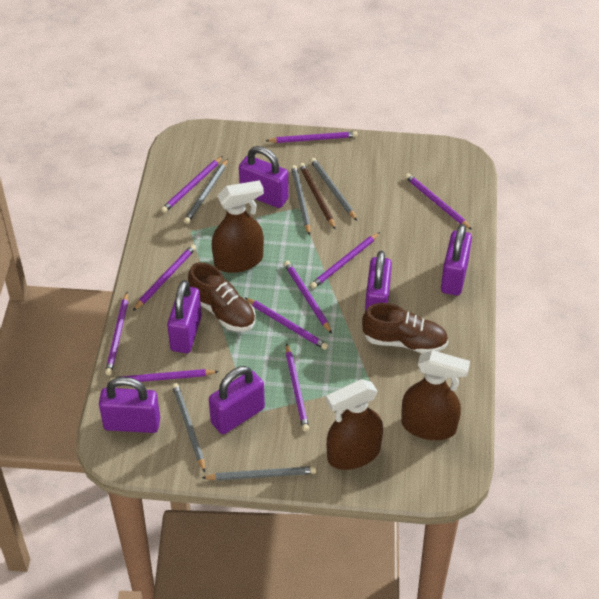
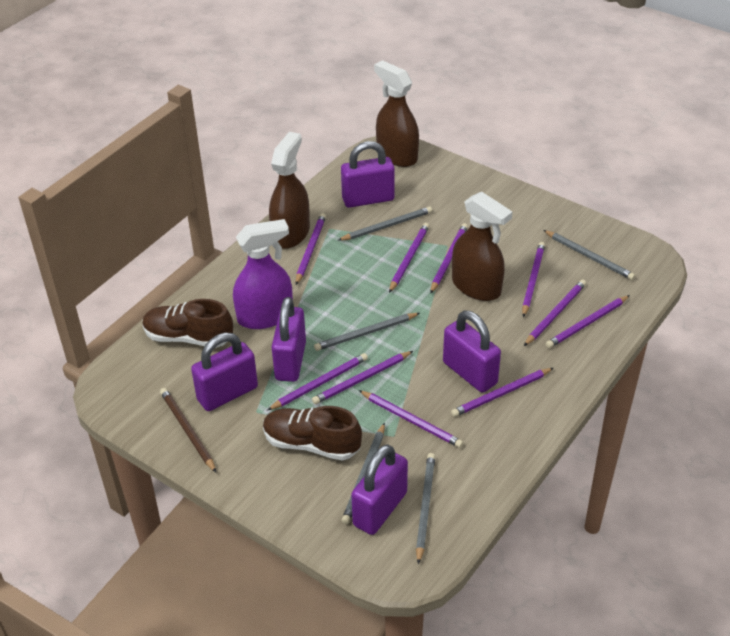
purple padlock: [99,377,160,433] [167,280,202,353] [209,366,265,434] [239,146,289,208] [365,251,392,311] [441,224,472,296] = 6 -> [191,333,258,411] [272,297,306,382] [341,141,395,208] [351,444,408,535] [443,310,501,393] = 5
purple spray bottle: none = 0 -> [233,219,293,329] = 1

